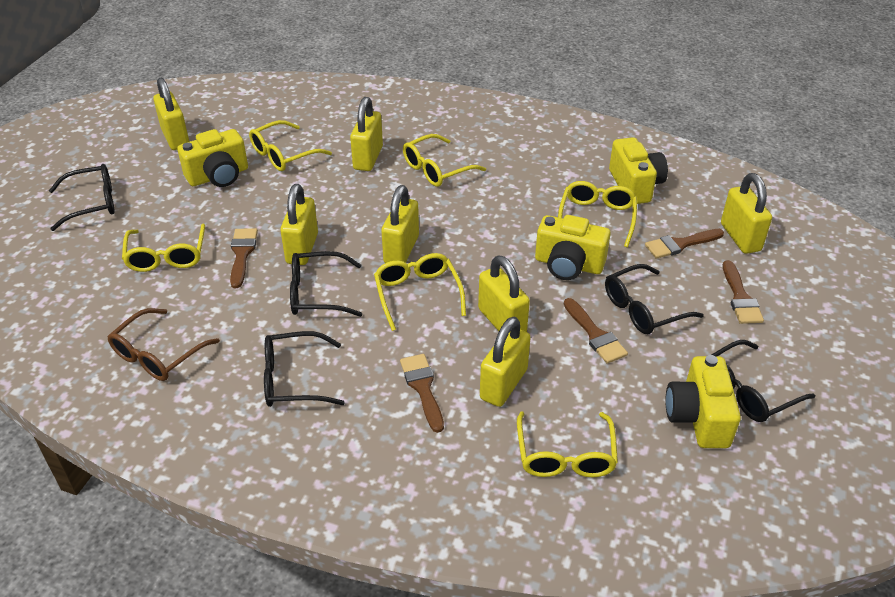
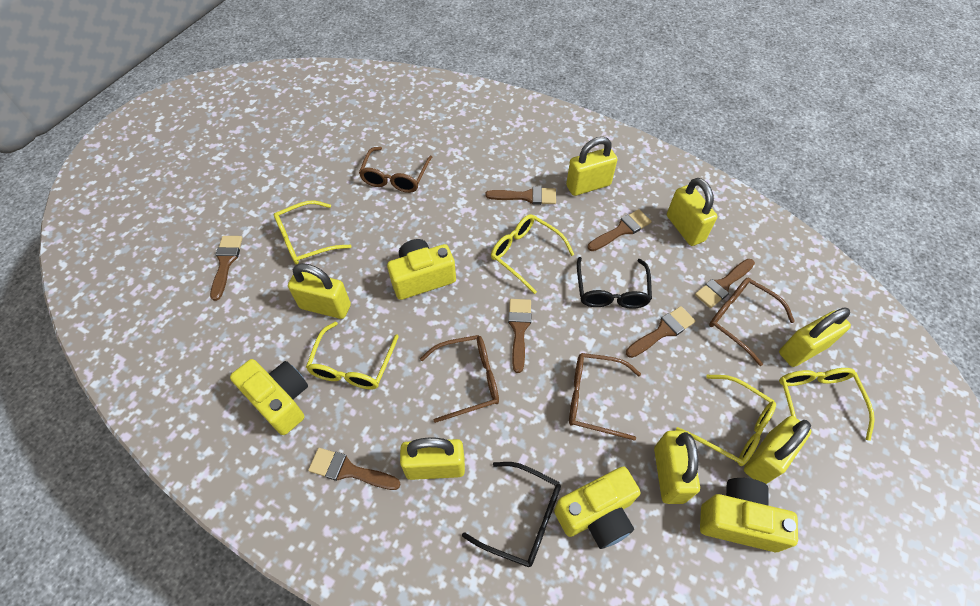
black glasses: [49,164,115,231] [264,331,345,407] [290,251,362,317] [605,264,704,334] [712,340,815,422] = 5 -> [462,462,561,567] [577,257,652,309] = 2
brown brush: [230,228,258,288] [400,354,444,433] [564,298,628,363] [645,229,724,259] [723,260,764,324] = 5 -> [210,236,243,301] [308,448,401,490] [485,187,556,205] [508,299,531,373] [588,209,652,251] [626,306,696,358] [695,259,755,308] = 7
brown glasses: [107,308,220,381] = 1 -> [359,147,432,193] [420,335,499,423] [569,353,641,441] [709,278,795,366] = 4
yellow glasses: [122,224,205,272] [249,120,332,171] [374,253,466,331] [403,134,486,187] [517,411,618,477] [558,181,637,248] = 6 -> [274,201,351,265] [306,322,399,390] [491,214,575,294] [676,375,776,466] [779,368,875,441] = 5

